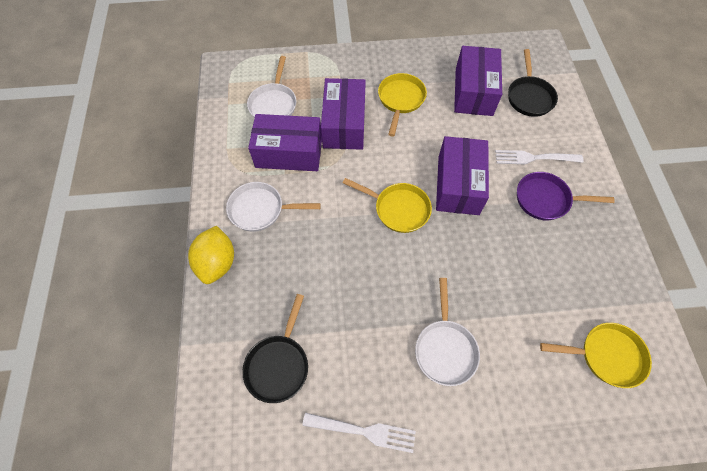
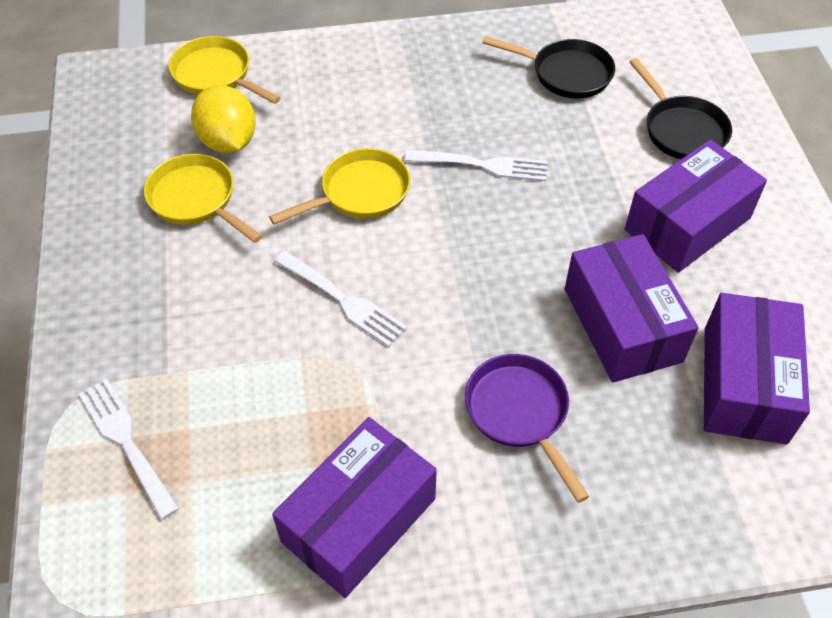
white fork: [302,413,416,453] [495,150,584,164] = 2 -> [79,379,179,520] [274,251,407,347] [405,150,548,181] = 3
white pan: [226,182,321,232] [247,56,296,118] [415,278,480,386] = 3 -> none = 0

